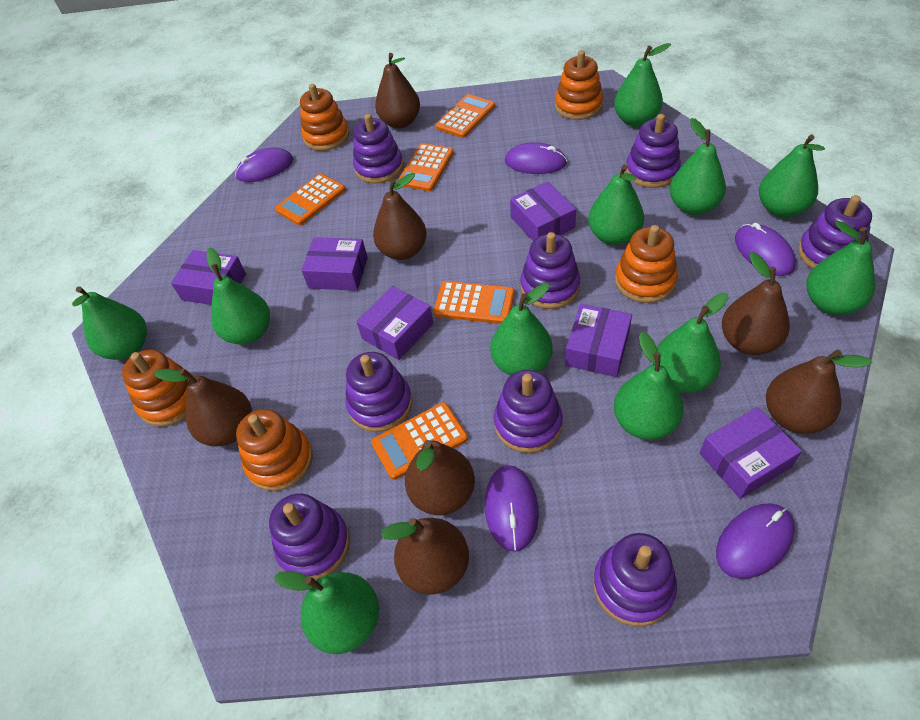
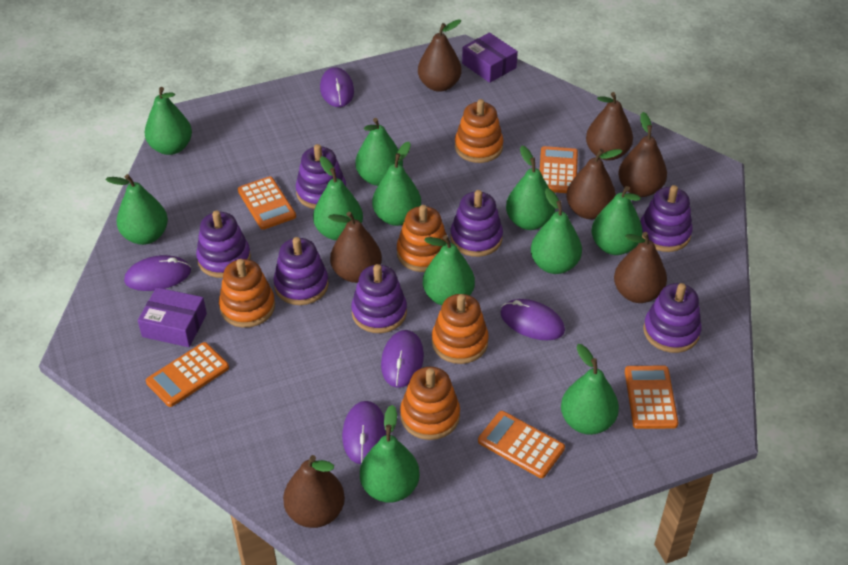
purple box: [171,250,246,305] [301,237,368,291] [356,286,434,360] [510,181,576,241] [565,304,632,377] [700,407,802,499] = 6 -> [138,287,207,347] [462,32,518,83] = 2
purple stacking toy: [269,493,350,580] [346,352,412,432] [353,114,403,184] [494,370,563,453] [520,232,580,309] [593,533,677,626] [626,114,681,188] [798,195,872,269] = 8 -> [196,211,251,278] [273,237,329,305] [296,144,346,209] [351,264,407,333] [450,190,503,257] [640,185,693,252] [643,283,701,353] = 7

